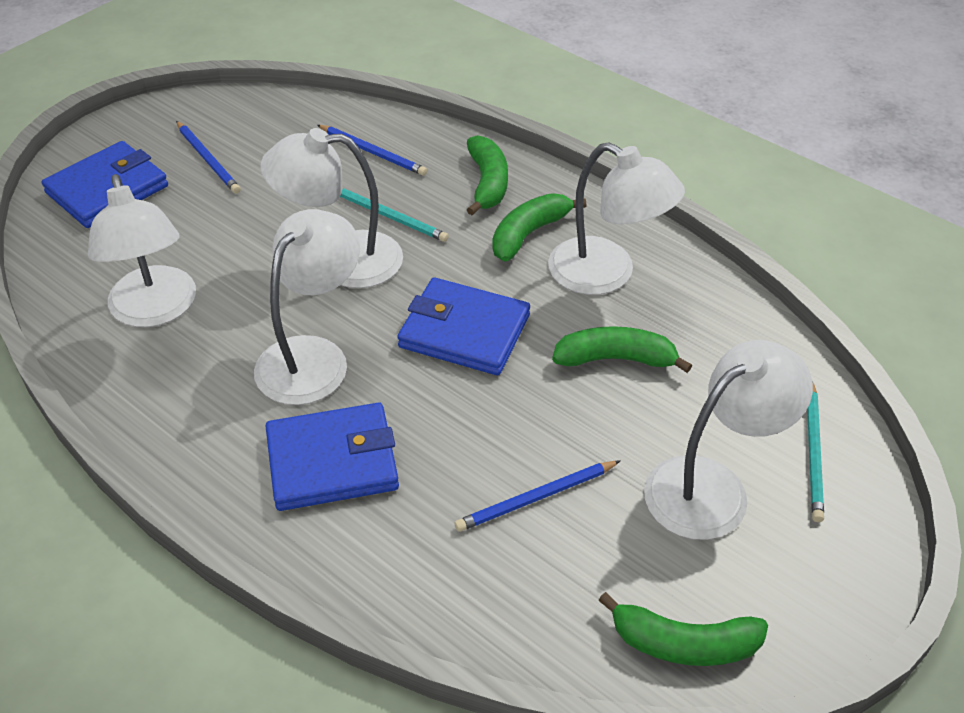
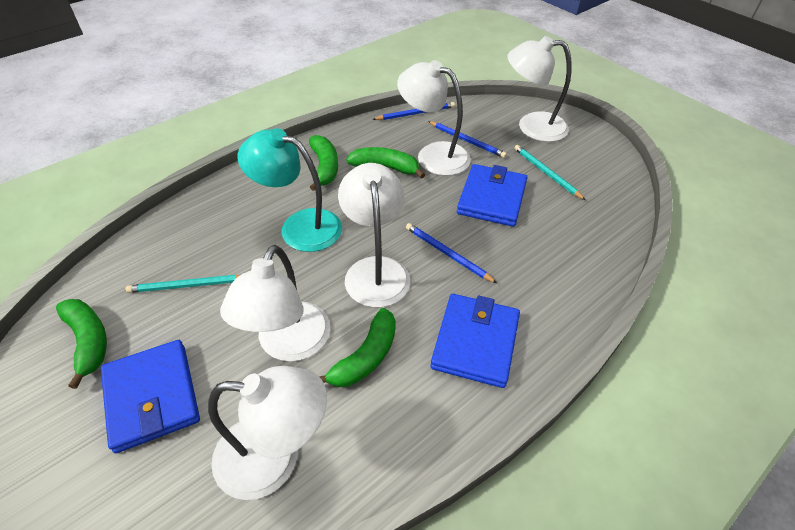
turquoise lamp: none = 0 -> [238,128,342,252] = 1

